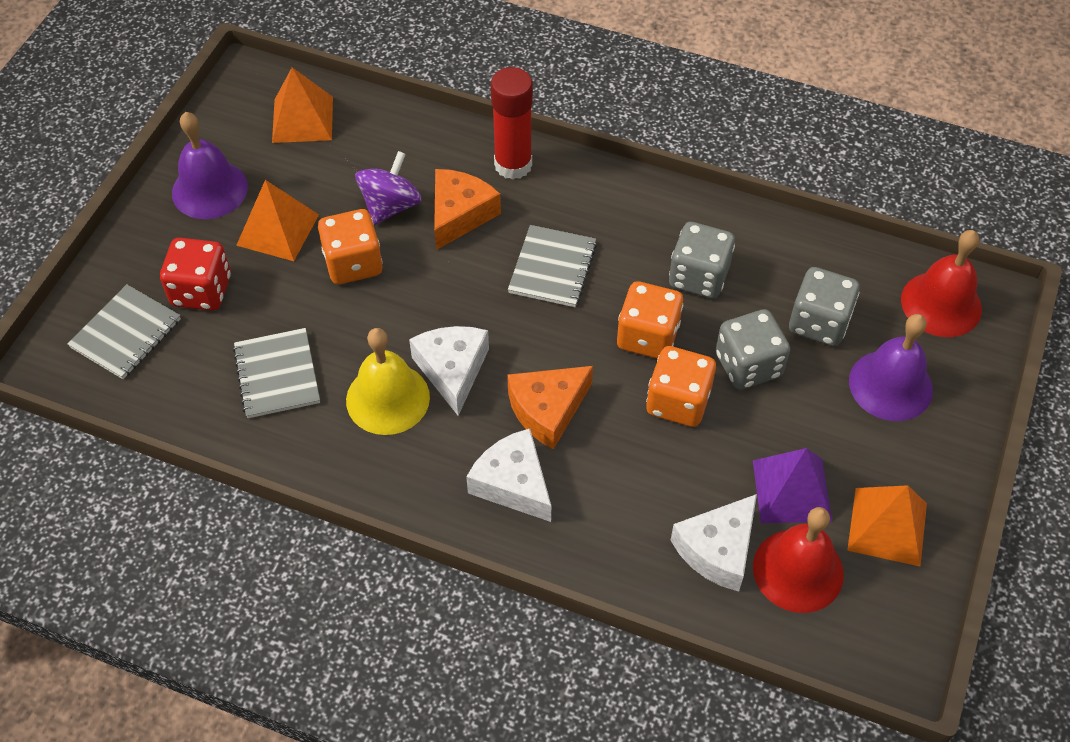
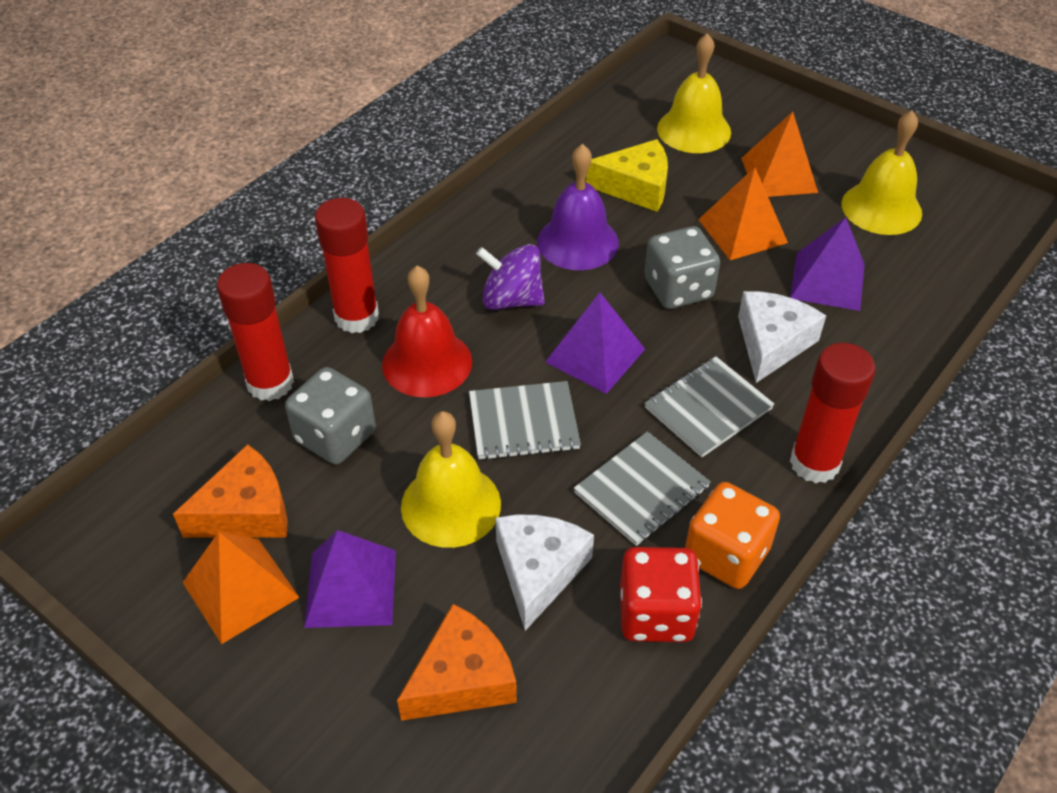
grey dice: [669,222,735,299] [716,309,790,390] [789,267,860,346] = 3 -> [285,367,376,465] [644,226,720,309] = 2
orange dice: [318,209,383,284] [617,281,683,359] [646,346,716,427] = 3 -> [685,482,780,589] = 1
purple bell: [172,112,248,219] [849,314,933,421] = 2 -> [537,144,619,270] = 1
purple pyramid: [753,448,832,523] = 1 -> [304,530,396,628] [545,292,645,394] [790,217,865,311] = 3
red bell: [753,507,844,613] [901,230,982,337] = 2 -> [382,266,472,397] = 1
red glue stick: [491,67,533,180] = 1 -> [217,263,294,401] [315,198,379,333] [790,343,876,483] = 3
white cheese: [409,326,489,416] [466,429,551,522] [671,494,757,592] = 3 -> [495,515,594,631] [738,291,826,383] = 2
yellow bell: [346,328,430,435] = 1 -> [401,411,501,548] [657,33,731,153] [841,111,922,235] = 3
yellow cheese: none = 0 -> [586,139,668,212] = 1

